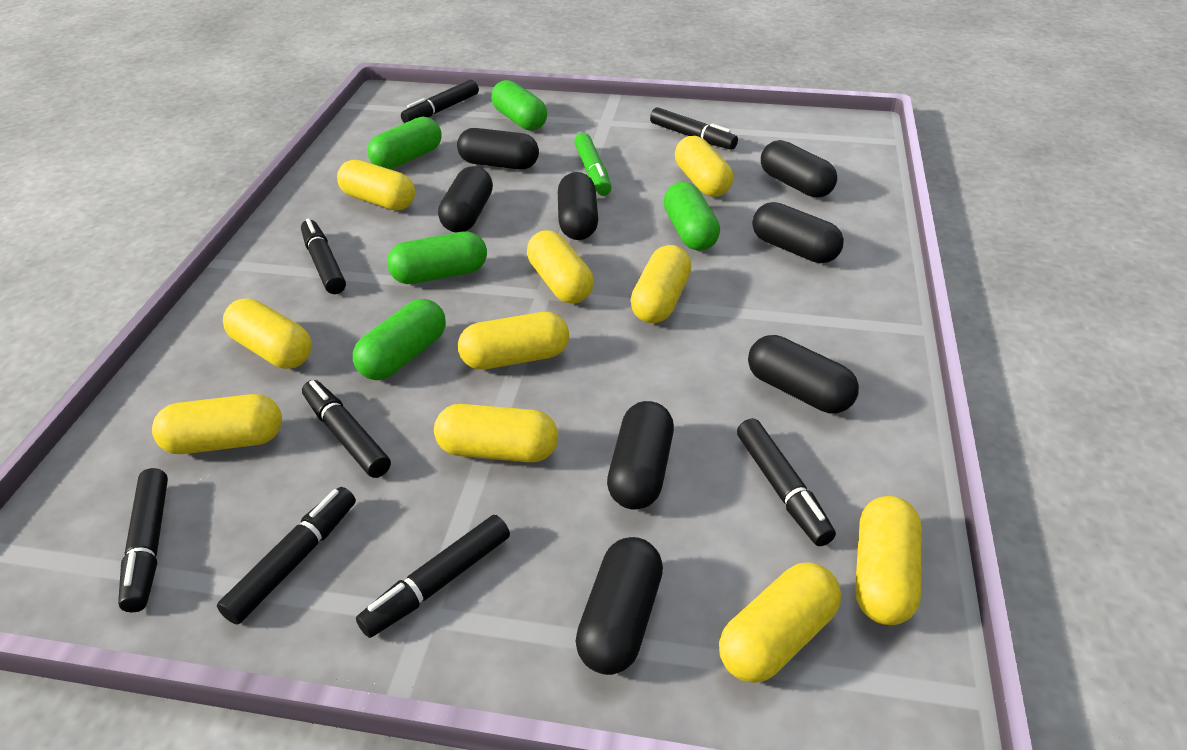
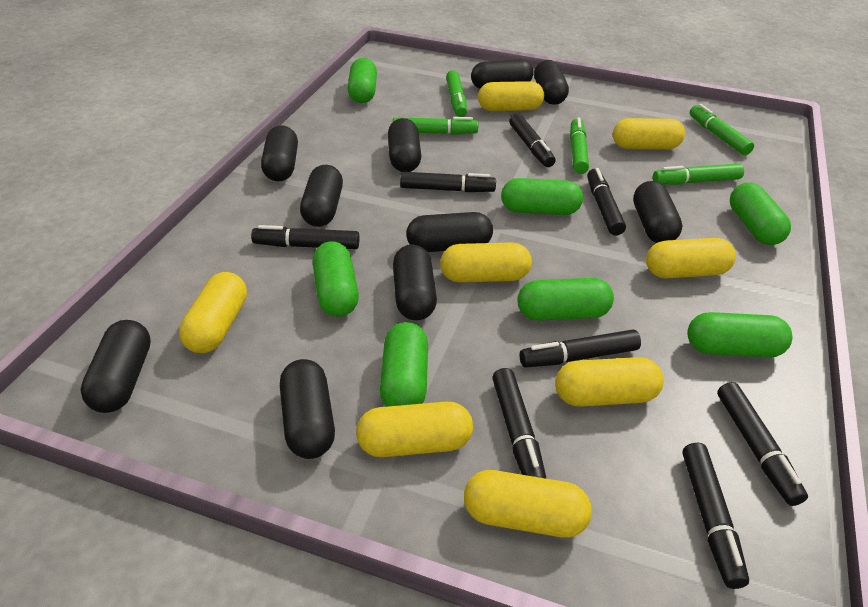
black capsule: [438,166,493,233] [457,128,539,169] [558,172,598,240] [576,537,663,675] [607,401,674,510] [748,335,859,413] [752,202,844,263] [761,140,837,198] = 8 -> [81,320,151,413] [261,125,298,182] [280,359,335,459] [300,165,343,227] [388,118,421,172] [393,244,437,320] [406,212,493,252] [471,59,533,89] [534,60,569,105] [633,181,682,243] = 10
green capsule: [353,299,446,380] [367,117,442,169] [387,231,487,284] [491,80,547,131] [664,182,720,251] = 5 -> [313,241,359,317] [347,58,377,103] [380,322,428,407] [501,178,583,215] [517,278,614,321] [687,312,792,358] [730,182,791,245] = 7
green marker: [574,133,612,196] = 1 -> [393,117,478,135] [446,70,467,117] [570,117,589,174] [653,163,744,184] [690,104,754,155] = 5
yellow capsule: [152,394,282,454] [223,298,312,369] [337,160,415,210] [434,404,558,462] [458,312,569,370] [527,230,594,304] [630,245,692,323] [675,136,733,197] [719,562,841,683] [855,496,921,625] = 10 -> [179,272,247,353] [356,402,473,457] [440,242,532,283] [464,470,592,537] [478,81,544,111] [555,357,664,407] [613,118,685,149] [646,238,736,279] = 8

